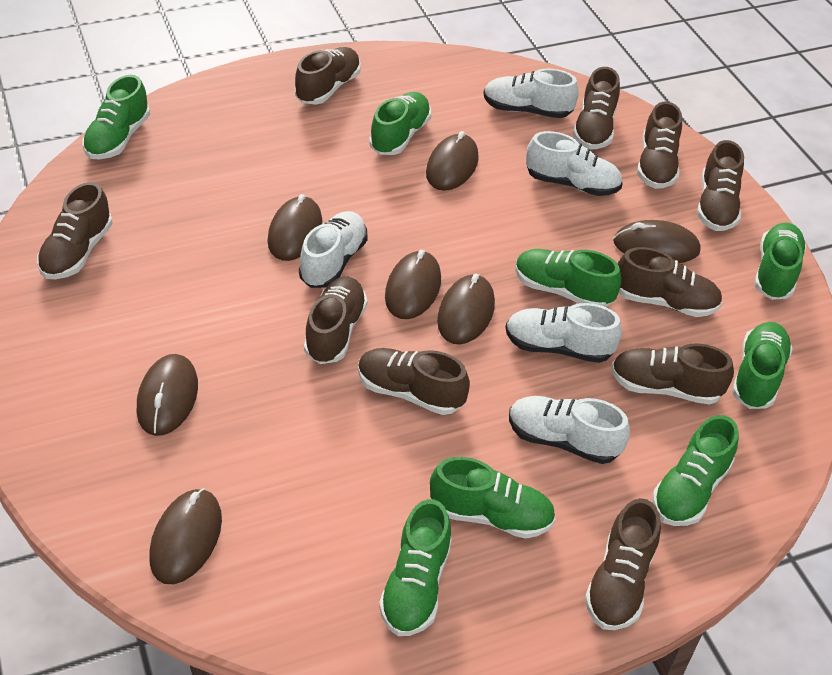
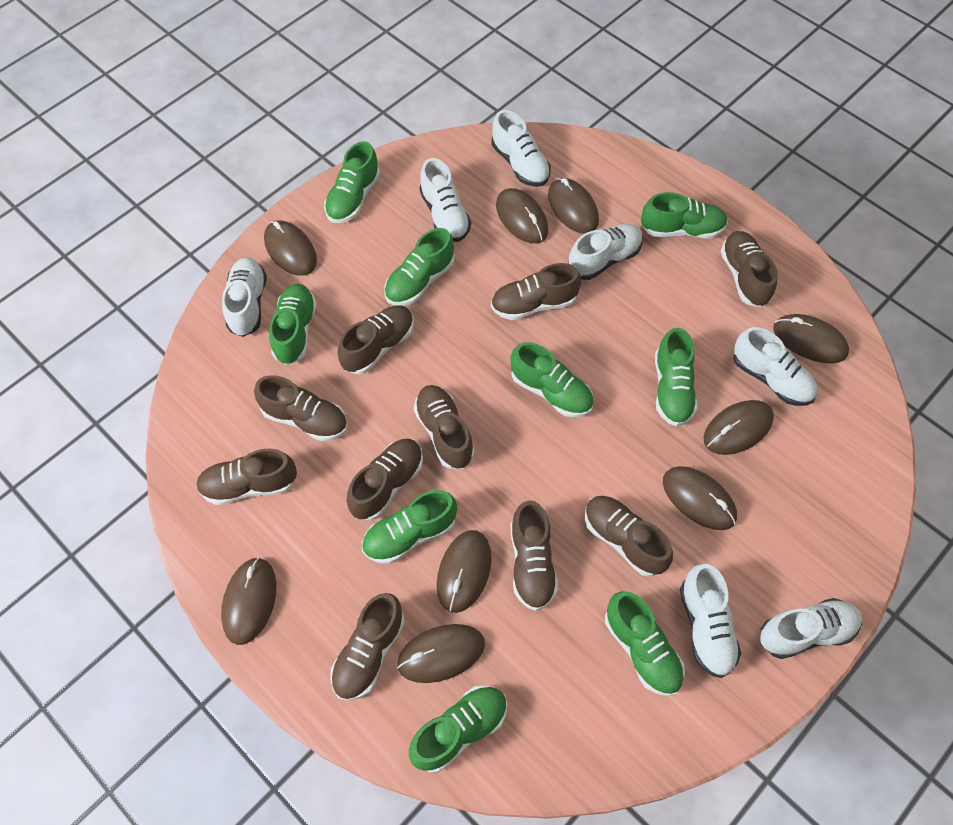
brown mouse: [137,354,198,436] [149,488,222,584] [267,194,322,261] [385,250,441,319] [426,131,479,191] [437,274,495,345] [613,220,701,263] = 7 -> [221,557,276,645] [264,220,317,276] [397,624,485,683] [437,530,492,613] [496,188,548,244] [548,178,599,234] [663,466,737,530] [704,400,774,455] [773,314,849,363] = 9
green shoe: [82,75,150,160] [369,92,431,155] [379,499,452,636] [430,457,556,539] [515,249,621,307] [653,415,739,526] [732,322,793,409] [754,222,806,300] = 8 -> [269,284,317,365] [324,141,380,223] [362,490,457,564] [384,228,454,306] [409,686,507,773] [510,342,594,417] [605,591,685,696] [641,192,728,238] [655,328,698,426] = 9
white shoe: [299,211,368,288] [484,69,579,118] [506,303,622,363] [509,396,630,464] [526,131,623,196] = 5 -> [222,257,267,337] [419,158,471,242] [492,110,551,187] [568,224,643,280] [680,564,741,678] [733,327,818,406] [760,598,862,659] = 7

